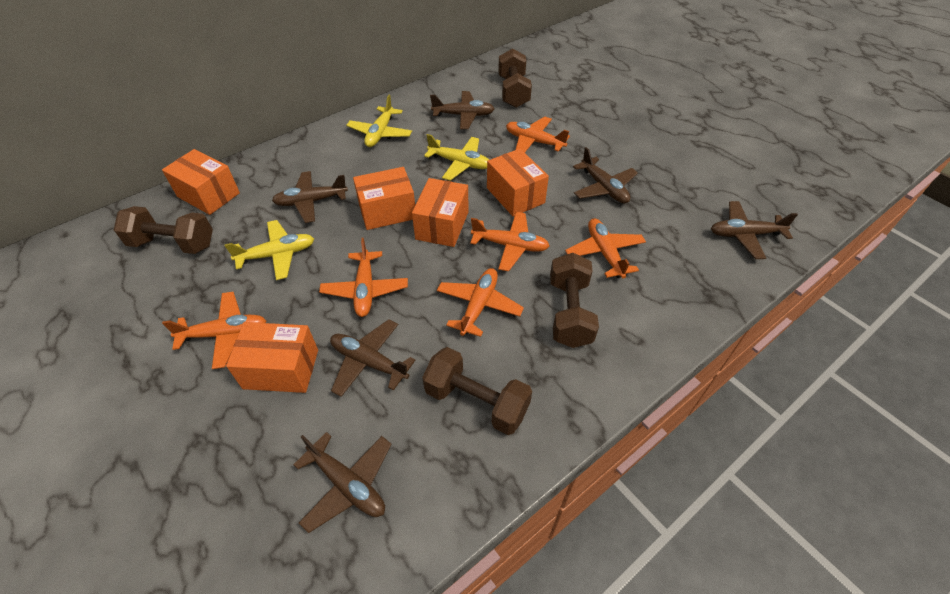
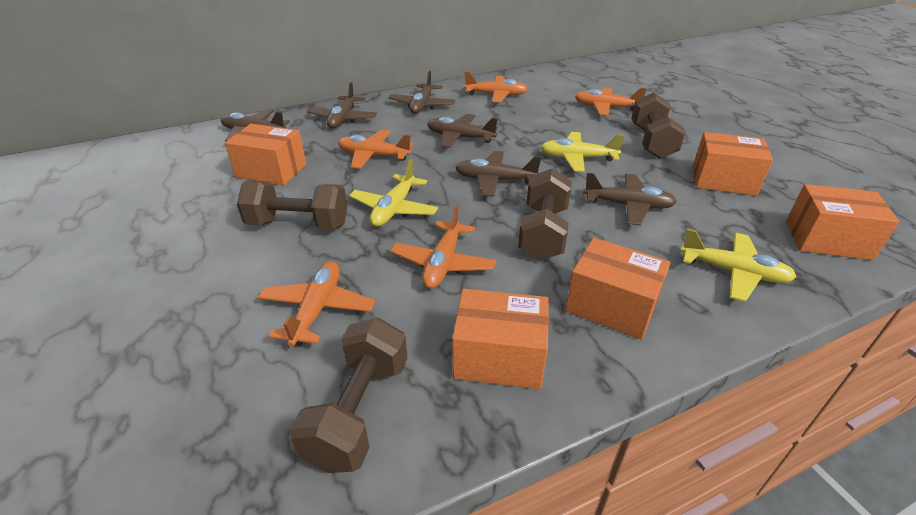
orange plane: [162,292,266,369] [319,238,408,317] [437,268,524,337] [470,212,550,271] [506,116,570,152] [565,218,646,278] = 6 -> [258,262,375,347] [338,130,413,169] [390,204,496,289] [464,72,528,102] [575,87,647,116] = 5

